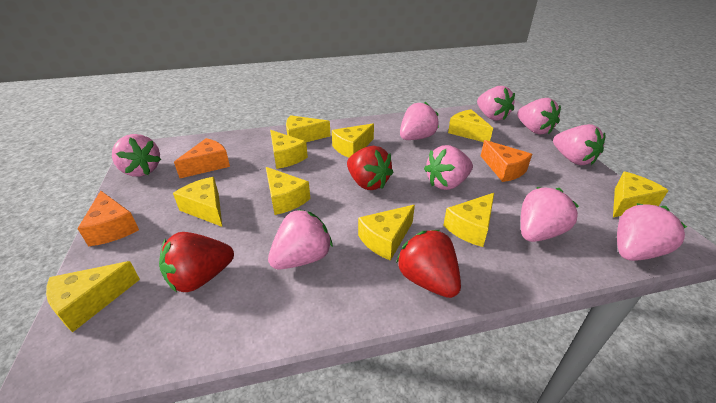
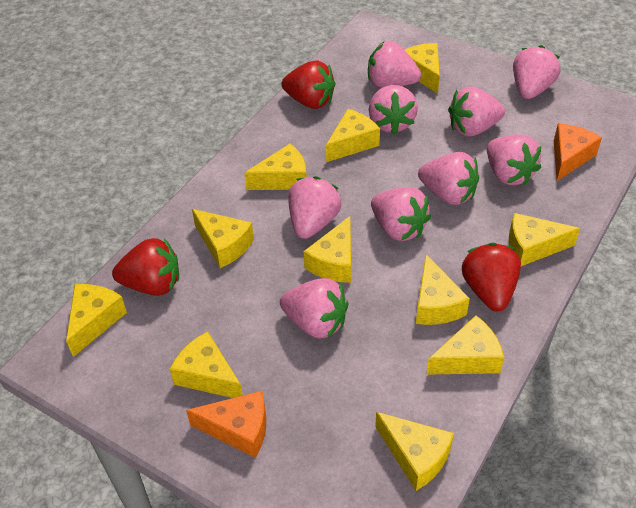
orange cheese: [77,190,139,246] [174,138,230,178] [481,140,532,182] = 3 -> [186,391,266,458] [554,123,602,181] = 2
yellow cheese: [46,261,140,332] [173,177,222,227] [266,167,310,215] [270,130,308,169] [286,115,331,142] [332,124,374,158] [358,205,415,261] [443,193,494,247] [448,109,493,142] [613,171,669,217] = 10 -> [66,284,127,357] [170,331,243,398] [192,209,254,268] [244,144,307,190] [304,216,351,283] [326,109,380,162] [375,412,454,491] [405,43,440,94] [416,254,470,325] [426,315,504,375] [509,213,580,266] = 11

